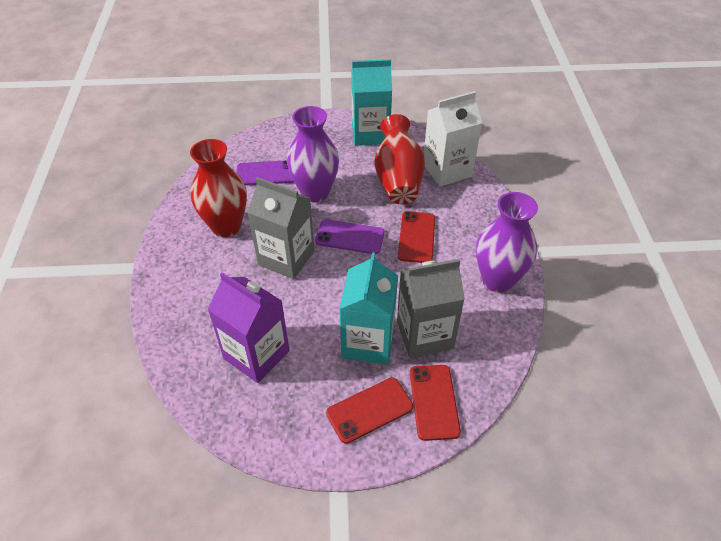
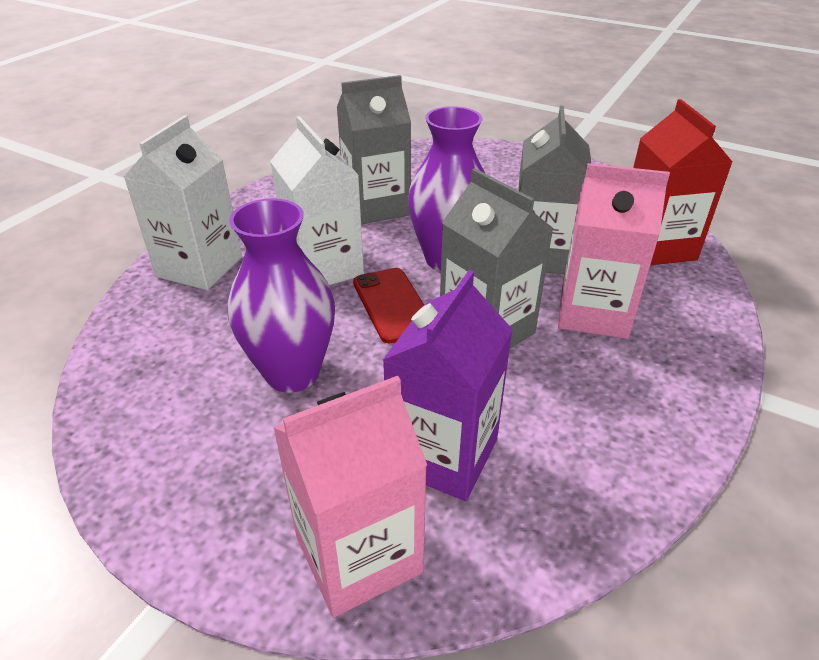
grey carton: [247,177,315,279] [397,259,465,358] = 2 -> [337,75,411,224] [440,168,554,348] [517,106,591,274] = 3
pink carton: none = 0 -> [273,376,427,617] [558,163,670,339] = 2
purple phone: [237,160,294,186] [315,219,385,254] = 2 -> none = 0
red carton: none = 0 -> [633,99,732,265] = 1
red phone: [326,377,413,444] [398,211,435,263] [410,365,461,441] = 3 -> [353,268,424,343] = 1
red vase: [190,139,247,237] [374,114,425,204] = 2 -> none = 0
turquoise carton: [339,253,398,365] [351,59,392,146] = 2 -> none = 0
white carton: [424,91,482,186] = 1 -> [124,115,242,290] [270,116,364,285] = 2

